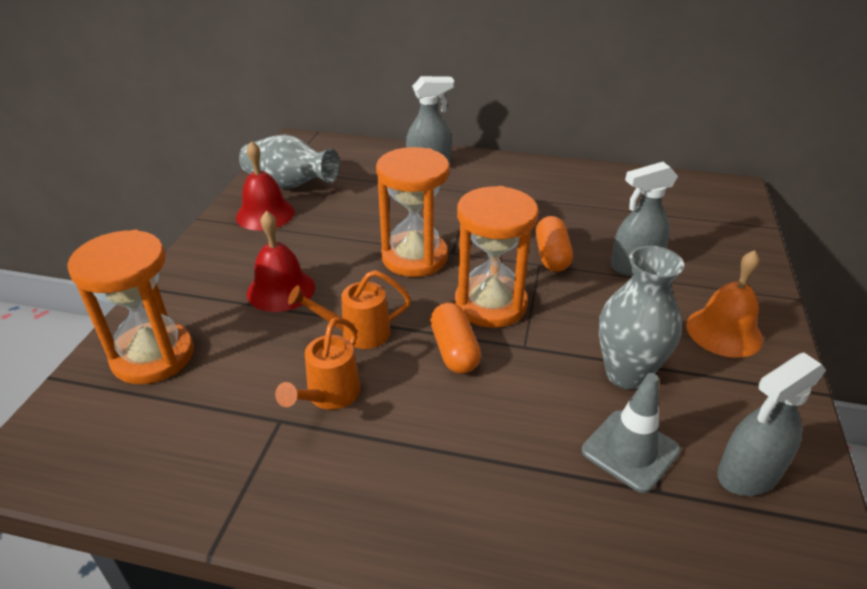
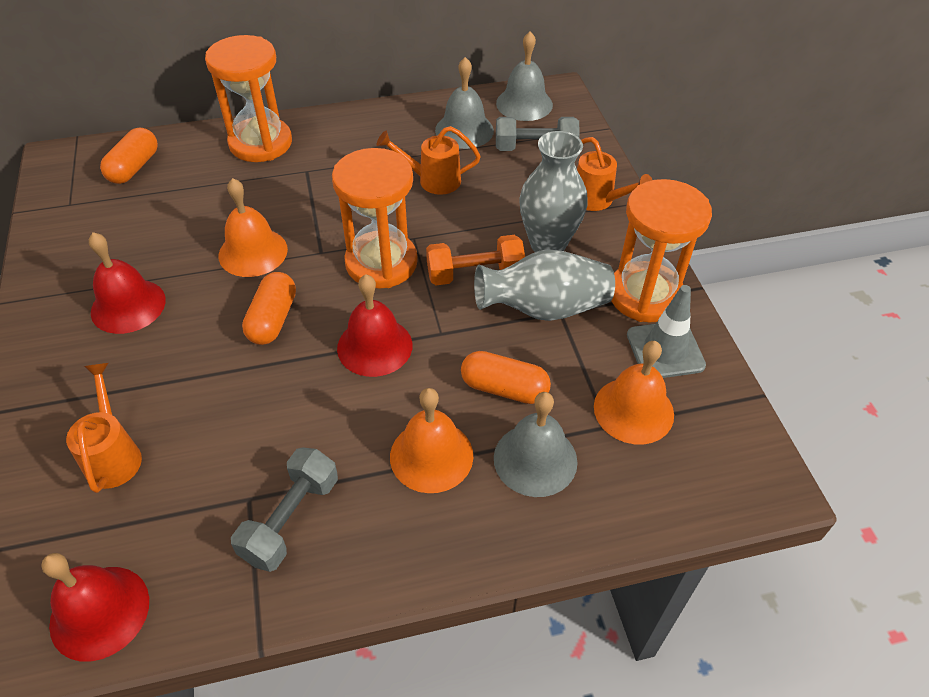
grey bell: none = 0 -> [435,57,494,149] [494,392,578,497] [496,31,553,121] = 3
grey dumbbell: none = 0 -> [231,447,338,572] [496,117,580,151] = 2
grey spray bottle: [406,76,454,164] [611,162,678,276] [717,353,826,496] = 3 -> none = 0
orange bell: [686,250,763,358] = 1 -> [219,178,288,277] [390,388,473,493] [594,341,674,444] = 3
orange capsule: [430,303,481,374] [536,216,573,272] = 2 -> [100,128,158,184] [242,272,296,345] [461,351,551,404] = 3
orange dumbbell: none = 0 -> [426,235,525,285] = 1
orange watering can: [275,317,361,410] [288,270,411,349] = 2 -> [66,363,142,493] [377,126,481,195] [577,137,652,211] = 3
red bell: [236,141,295,230] [247,211,315,312] = 2 -> [41,553,149,662] [89,232,166,334] [337,274,412,377] = 3

